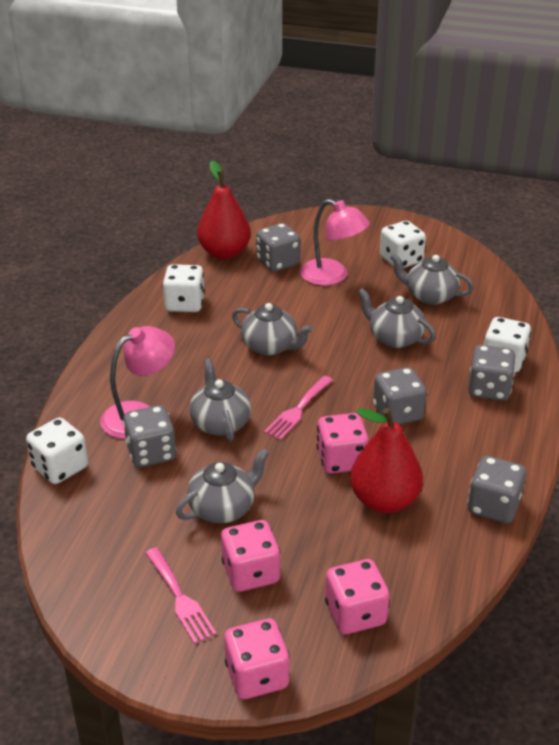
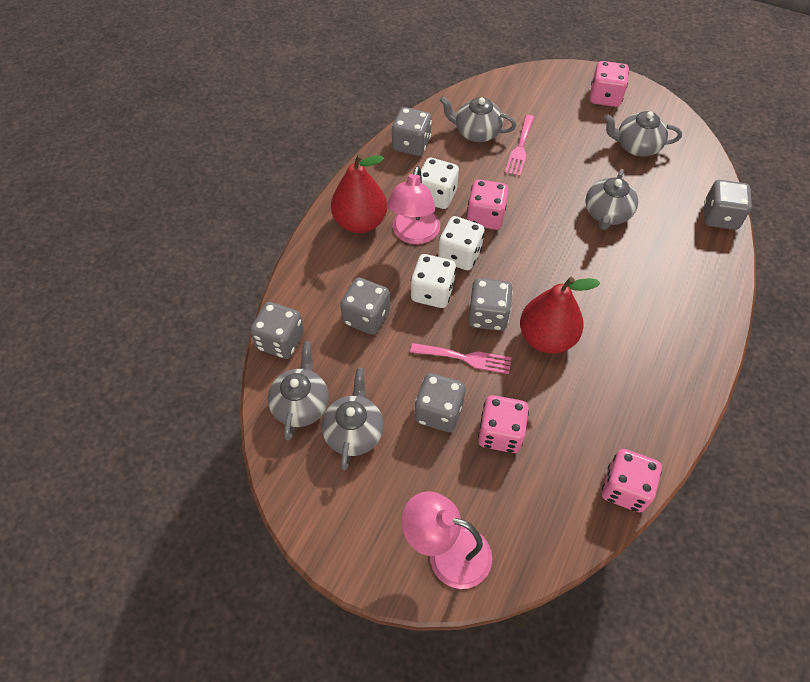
grey dice: [123,405,176,467] [256,223,301,272] [373,367,427,425] [468,345,516,401] [468,456,526,524] = 5 -> [250,302,304,359] [340,278,390,335] [391,107,432,156] [414,373,465,432] [468,278,513,331] [704,180,752,230] = 6
white dice: [26,417,88,484] [162,264,205,312] [380,221,426,268] [484,317,531,372] = 4 -> [411,254,456,308] [421,158,459,209] [438,216,485,270] = 3

